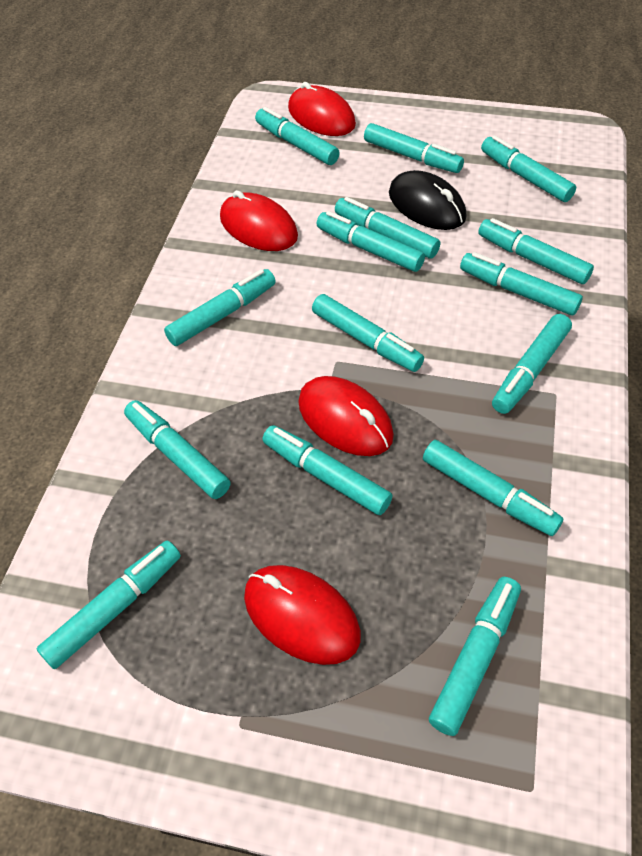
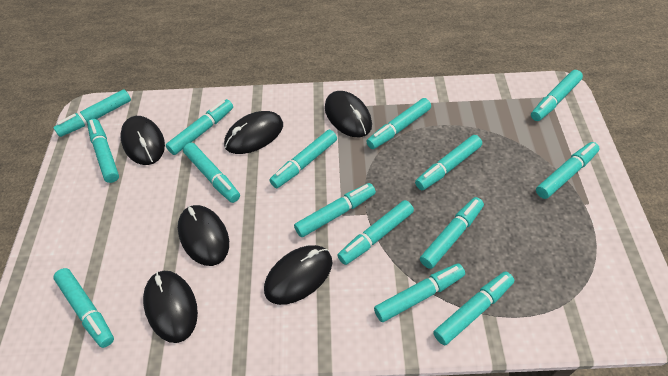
black mouse: [389,170,467,230] = 1 -> [120,116,165,165] [143,271,198,343] [178,205,229,266] [224,111,283,154] [264,245,332,305] [325,91,372,137] = 6
red mouse: [220,190,298,251] [244,565,361,665] [288,82,356,136] [298,376,394,456] = 4 -> none = 0

